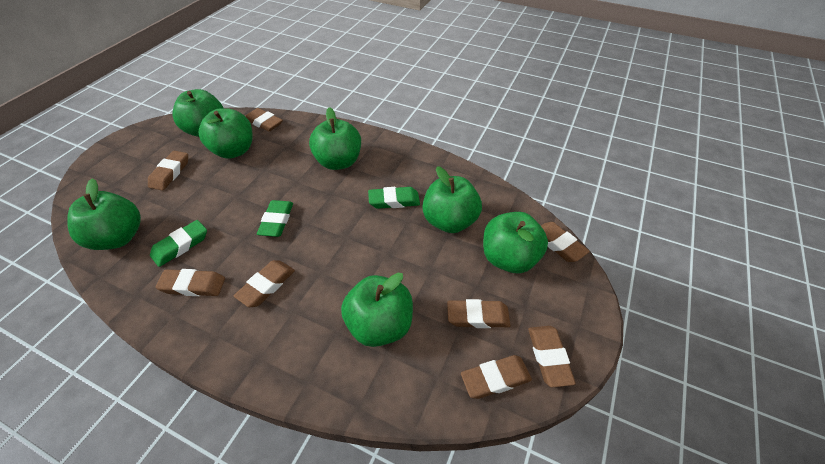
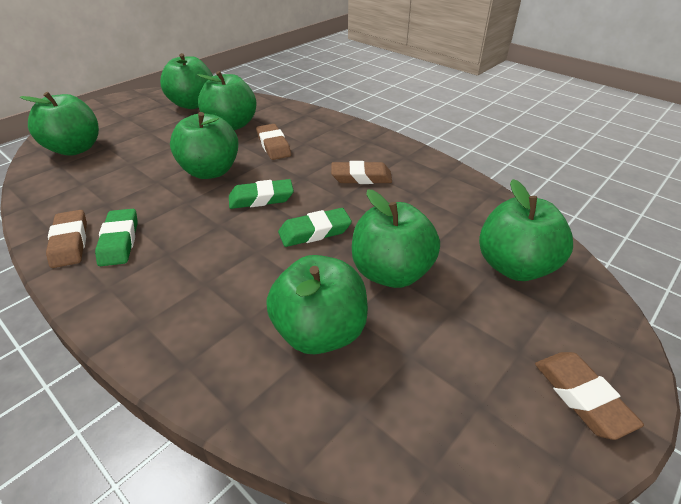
brown eraser: [148,151,188,191] [156,269,225,296] [234,260,295,307] [245,108,283,132] [447,299,511,328] [461,355,532,399] [528,326,576,388] [541,222,590,262] = 8 -> [46,210,87,268] [256,124,291,160] [331,161,392,184] [535,352,644,440] = 4

